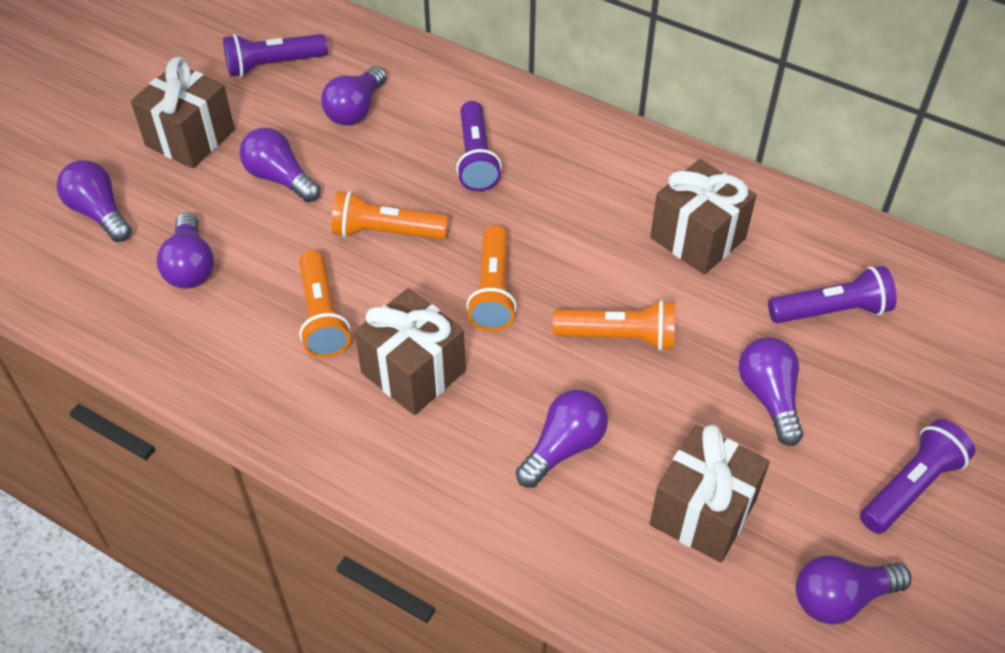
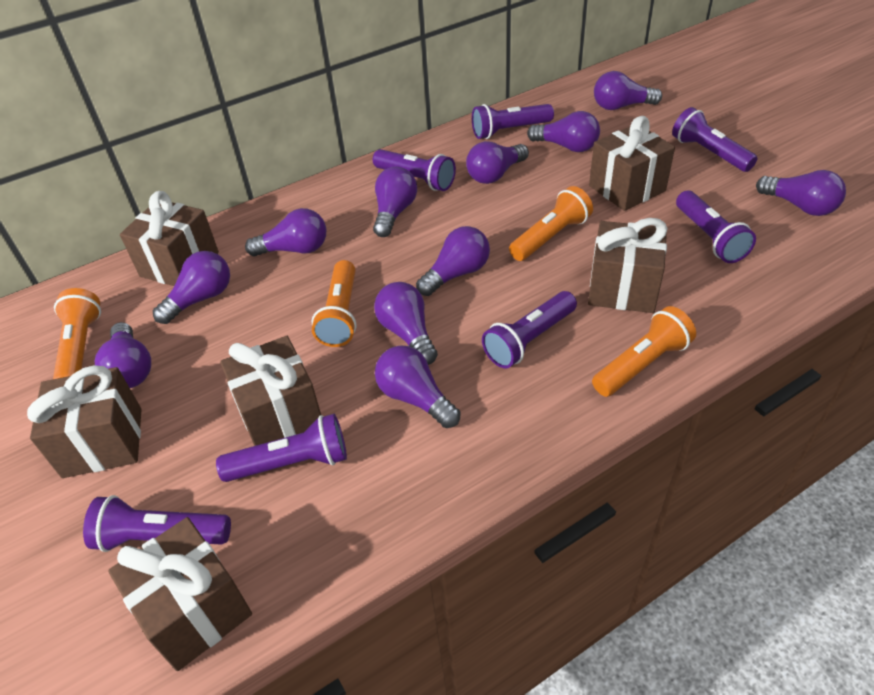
brown gift: [131,57,235,168] [354,288,466,415] [650,159,756,274] [650,425,770,563] = 4 -> [27,365,142,478] [108,517,252,671] [120,191,219,286] [220,336,321,446] [588,218,668,313] [589,116,675,211] = 6
purple flashlight: [223,34,328,77] [456,101,502,191] [768,266,897,323] [860,419,975,534] = 4 -> [83,495,231,552] [216,414,347,482] [372,149,456,191] [472,104,554,139] [482,291,577,368] [672,107,758,172] [676,190,756,263] = 7
purple light bulb: [56,160,132,242] [157,212,214,289] [239,127,321,203] [321,66,387,126] [516,390,608,488] [739,337,803,446] [796,555,911,625] = 7 -> [95,322,151,388] [153,251,230,324] [245,208,326,256] [373,167,417,237] [374,282,438,365] [375,346,461,428] [416,226,490,296] [466,141,529,184] [527,111,600,152] [594,71,662,110] [756,170,846,216] = 11

